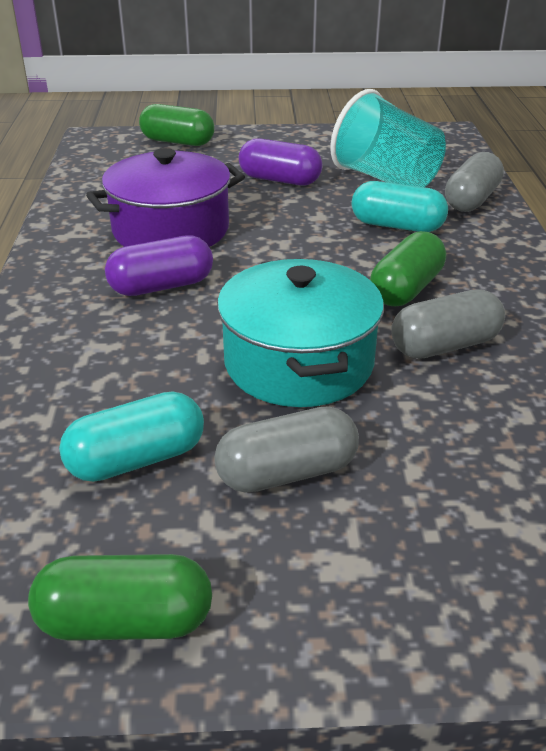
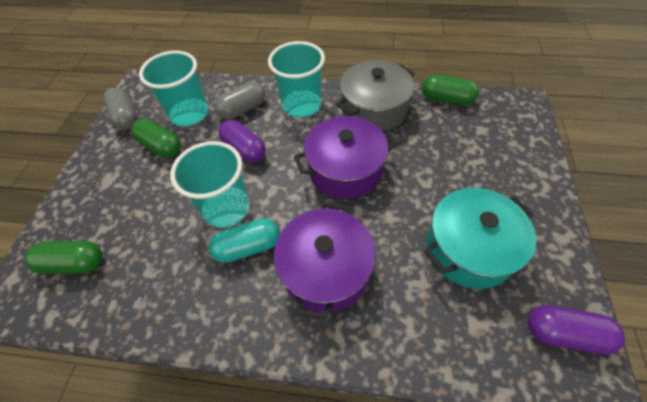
grey capsule: [214,406,359,493] [391,289,505,359] [445,152,504,212] = 3 -> [103,88,137,130] [215,81,265,120] = 2
grey pot: none = 0 -> [336,60,415,130] = 1
purple pot: [86,148,245,247] = 1 -> [274,202,376,320] [294,116,397,199] = 2
turquoise capsule: [59,391,204,482] [352,181,448,232] = 2 -> [209,218,280,263] = 1
turquoise cup: [330,89,446,187] = 1 -> [139,51,209,126] [170,141,250,228] [268,41,325,117] = 3

